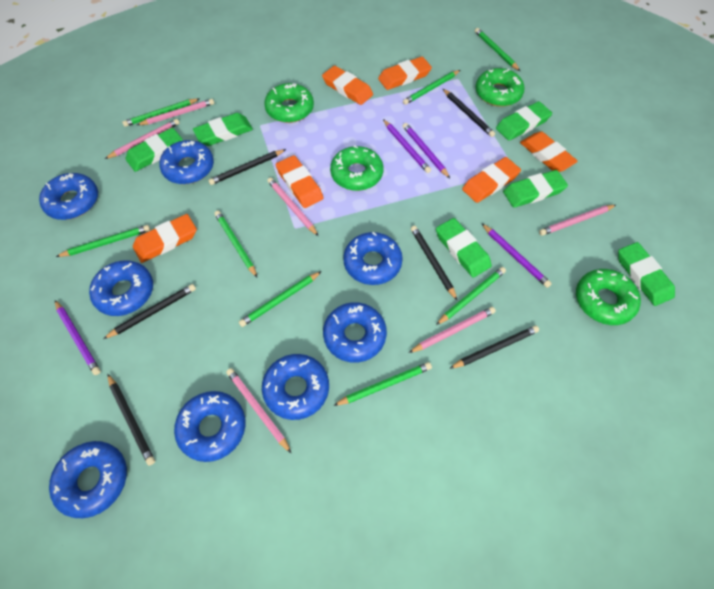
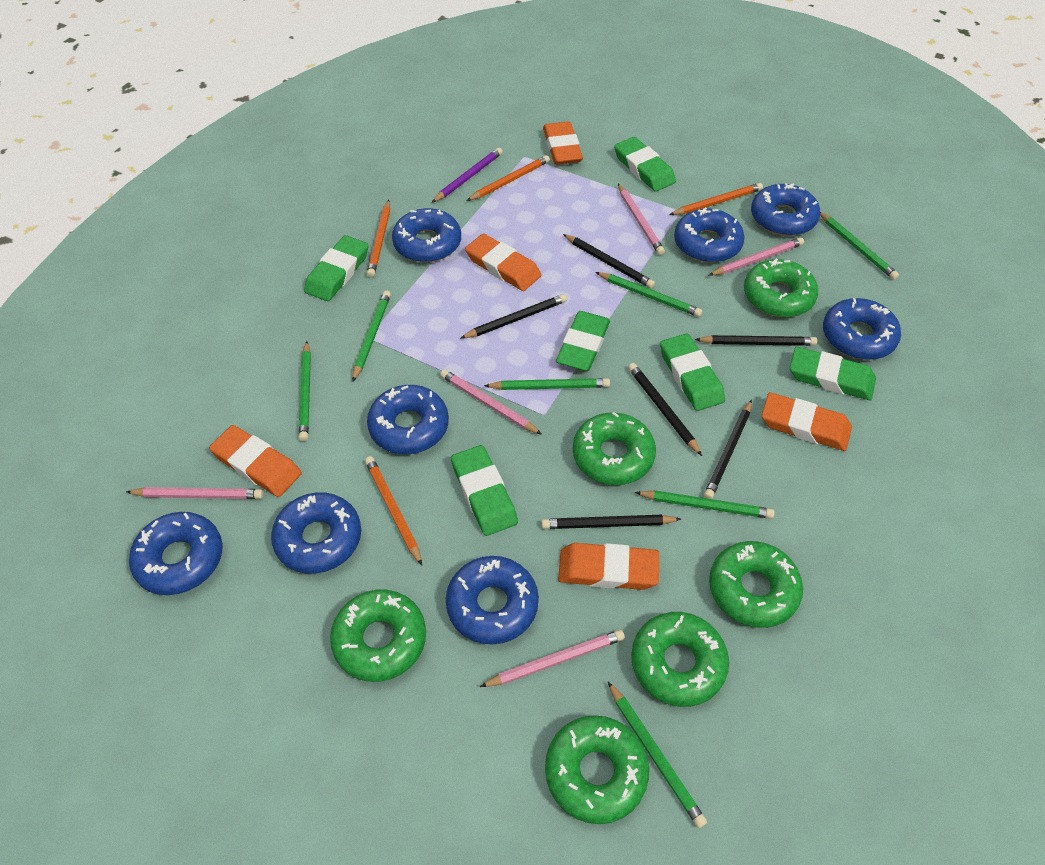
green donut: [264,83,314,123] [330,145,383,191] [475,68,524,107] [576,269,641,325] = 4 -> [330,590,426,682] [545,715,649,824] [573,412,656,485] [631,612,729,707] [709,541,803,628] [744,258,818,317] = 6
green pencil: [56,225,150,257] [122,98,199,127] [214,211,257,277] [239,271,322,327] [333,362,432,406] [403,70,460,105] [436,267,506,325] [475,28,520,71] = 8 -> [299,341,311,441] [352,290,391,382] [484,378,610,390] [595,272,702,317] [608,682,707,828] [635,490,775,519] [820,212,899,280] = 7
orange eraser: [133,214,197,263] [276,155,323,208] [322,66,373,105] [378,57,432,90] [462,157,521,203] [520,131,578,172] = 6 -> [209,425,302,497] [465,233,541,291] [543,121,583,165] [558,543,659,590] [761,392,852,451] = 5
orange pencil: none = 0 -> [365,456,422,565] [367,200,390,277] [466,155,550,201] [669,183,763,215] = 4
pink pencil: [105,119,180,159] [137,99,214,125] [226,368,291,453] [267,177,318,236] [409,307,496,353] [539,205,616,236] = 6 -> [126,487,263,499] [440,369,542,435] [480,630,625,687] [618,184,665,255] [708,237,804,276] = 5
purple pencil: [55,300,101,375] [383,119,431,173] [403,123,450,178] [481,223,552,288] = 4 -> [432,148,503,203] = 1

